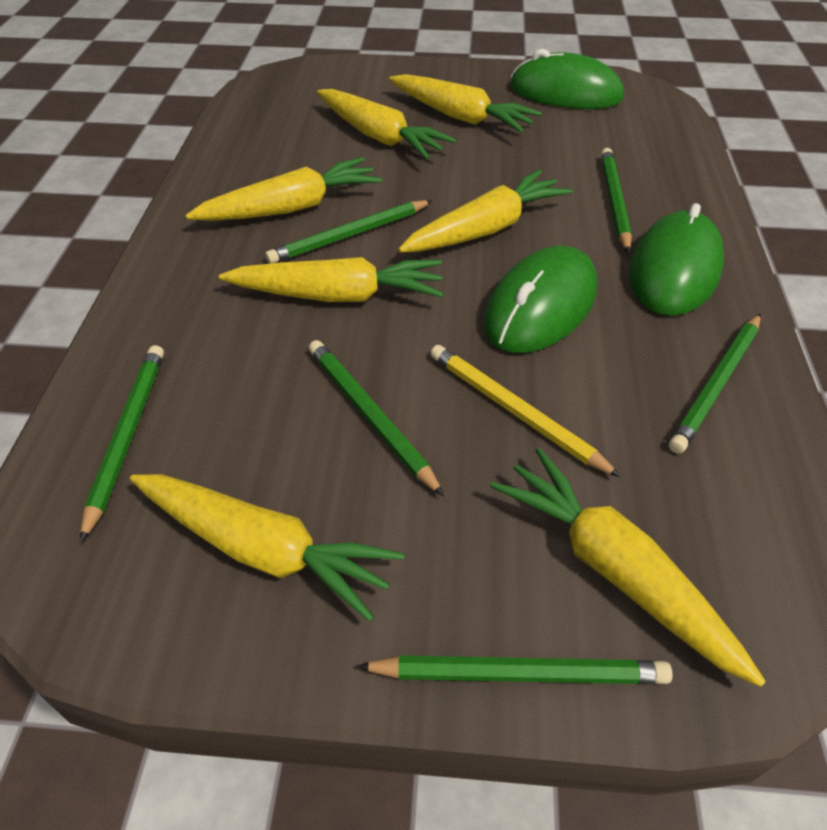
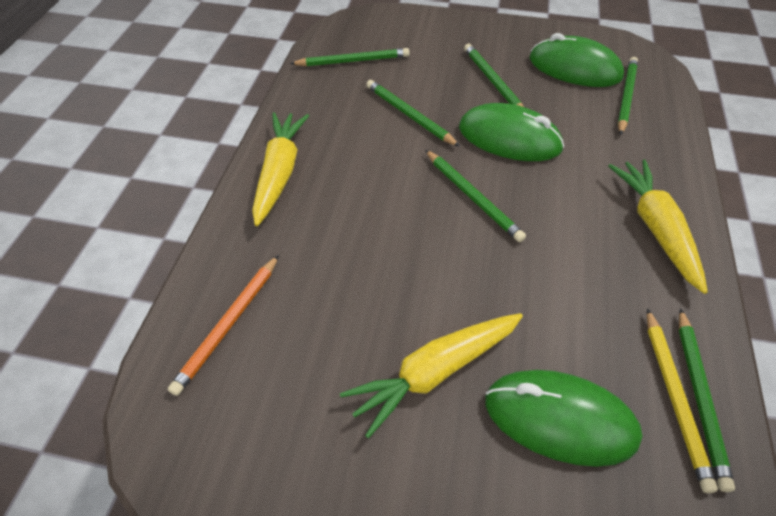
orange pencil: none = 0 -> [168,255,279,396] = 1
yellow carrot: [130,474,405,622] [185,157,382,221] [219,257,444,302] [317,89,456,159] [389,74,542,133] [398,169,573,253] [490,448,766,687] = 7 -> [252,112,309,226] [340,313,523,438] [608,160,708,294] = 3

